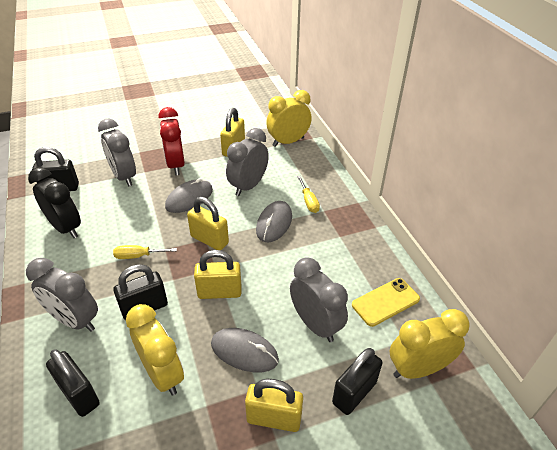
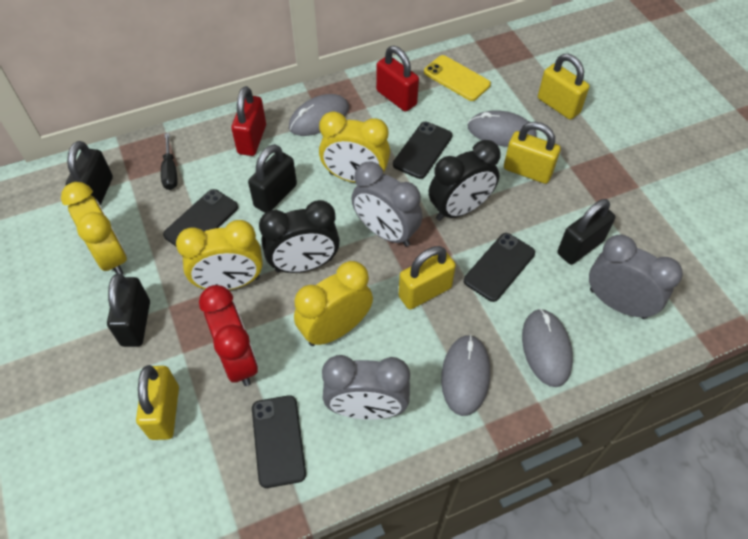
black clock: [28,167,81,238] = 1 -> [259,200,340,273] [429,140,500,221] = 2
black phone: none = 0 -> [163,189,238,246] [252,395,306,488] [393,122,452,179] [464,233,535,302] = 4
black screwdriver: none = 0 -> [161,133,178,190] = 1
grey clock: [26,258,98,332] [98,119,136,187] [226,128,269,196] [290,257,348,342] = 4 -> [322,355,410,420] [351,161,422,246] [589,235,683,319] = 3
grey mouse: [165,178,213,213] [211,328,279,372] [256,201,292,243] = 3 -> [289,94,349,136] [441,335,490,416] [468,110,536,147] [522,309,573,387] = 4
red padlock: none = 0 -> [231,86,266,156] [376,46,419,112] = 2
yellow clock: [126,304,184,396] [266,90,312,147] [390,309,470,379] = 3 -> [61,182,127,275] [176,220,263,290] [294,261,373,346] [319,111,390,183] = 4
yellow screwdriver: [113,245,177,259] [297,176,320,213] = 2 -> none = 0

